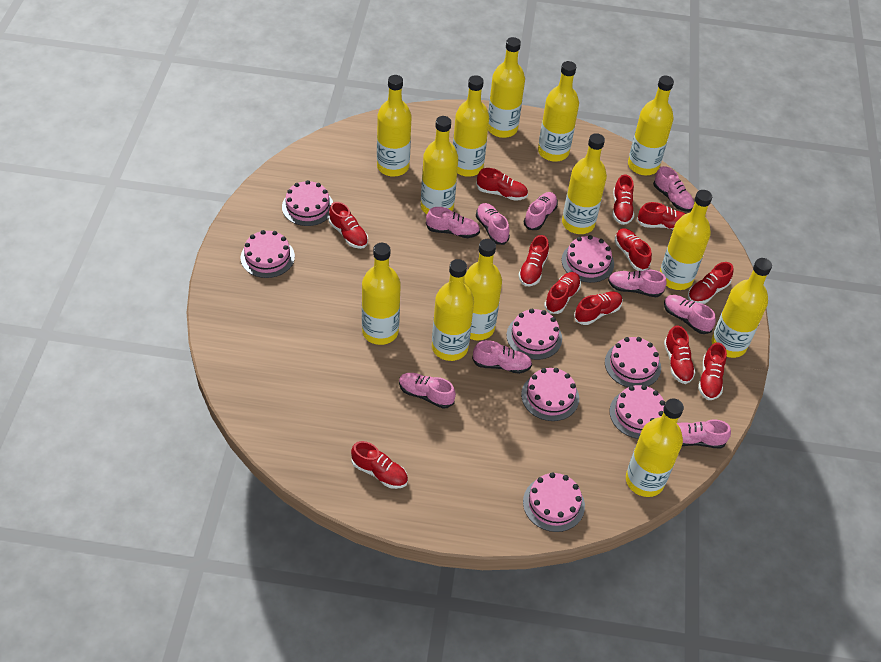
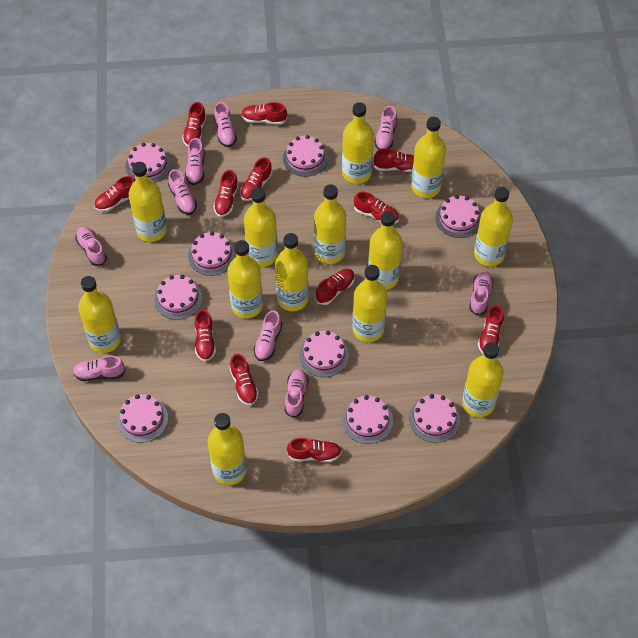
pink cake: [241,230,295,278] [282,180,333,226] [507,309,562,360] [521,368,579,421] [523,472,585,532] [561,235,614,283] [605,337,661,387] [610,385,665,439] = 8 -> [117,394,168,443] [125,143,171,183] [154,275,203,320] [188,231,236,276] [283,135,328,177] [299,331,349,377] [342,395,393,444] [409,394,460,443] [436,195,481,238] = 9

